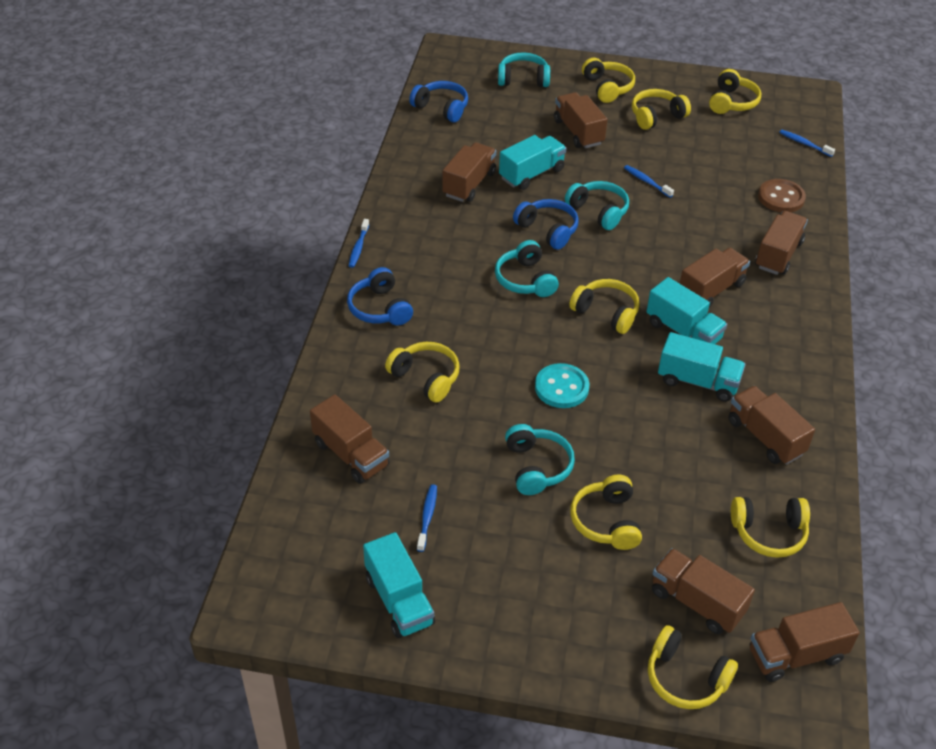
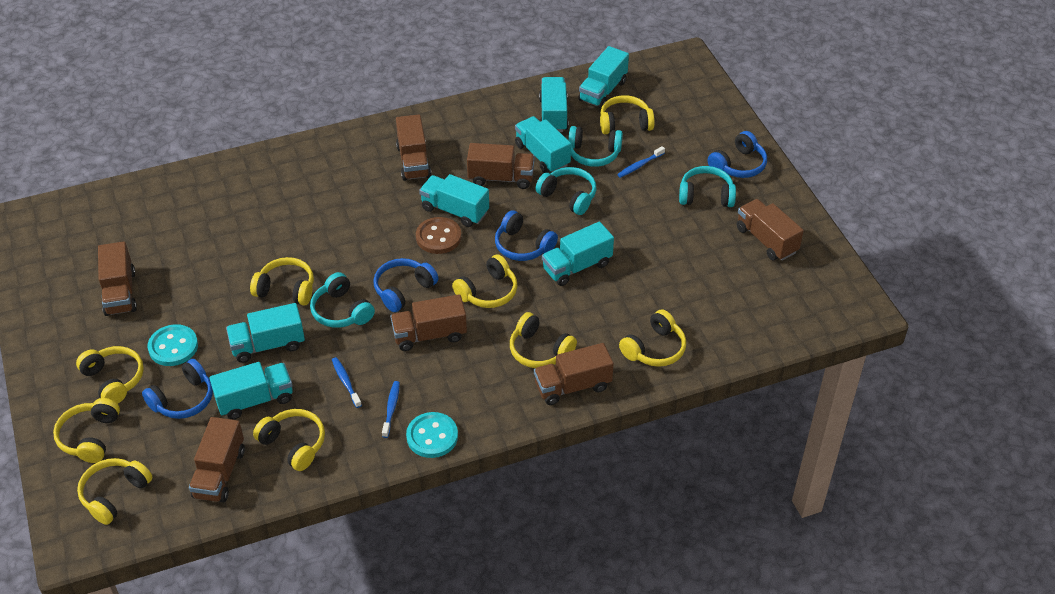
blue headphones: [347,267,413,325] [409,81,468,122] [513,199,579,250] = 3 -> [142,359,213,419] [373,258,438,312] [495,210,558,261] [708,131,767,178] = 4
blue toothbrush: [349,219,369,268] [417,484,437,552] [624,165,674,198] [779,130,835,157] = 4 -> [332,357,362,408] [382,381,400,438] [617,146,665,178] = 3
brown truck: [310,394,389,484] [442,142,496,202] [554,92,608,148] [652,548,755,634] [680,248,750,307] [728,386,815,465] [750,602,860,682] [755,211,808,275] = 8 -> [98,242,137,316] [189,417,245,503] [390,294,467,351] [396,114,431,181] [467,143,535,189] [534,343,614,405] [737,199,804,261] = 7
turquoise button: [535,363,590,408] = 1 -> [148,324,198,366] [406,412,458,458] = 2
turquoise truck: [363,532,435,638] [499,135,567,190] [646,277,727,344] [658,332,746,402] = 4 -> [210,362,293,419] [226,303,305,363] [419,174,489,227] [515,116,571,173] [539,77,569,132] [542,221,614,286] [578,46,629,109] = 7
yellow headphones: [385,342,460,402] [569,279,640,334] [570,475,642,550] [582,58,635,103] [632,89,691,130] [648,625,738,709] [709,69,761,114] [731,497,810,558] = 8 -> [53,398,120,463] [76,346,144,404] [77,458,153,525] [250,257,314,306] [253,409,325,471] [452,254,517,308] [510,312,577,368] [600,95,655,134] [619,309,686,367] = 9

